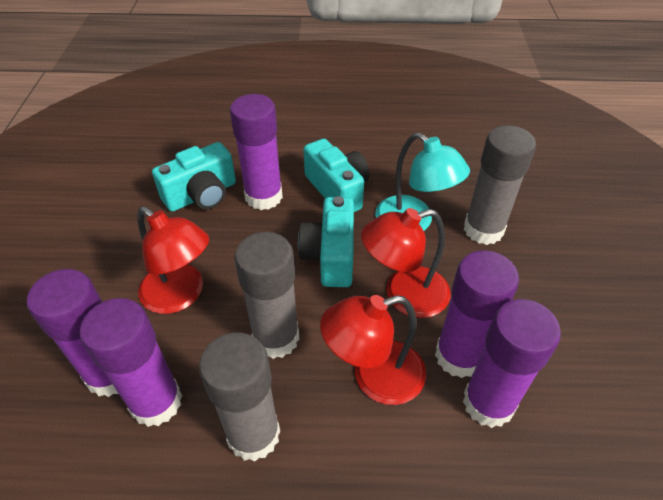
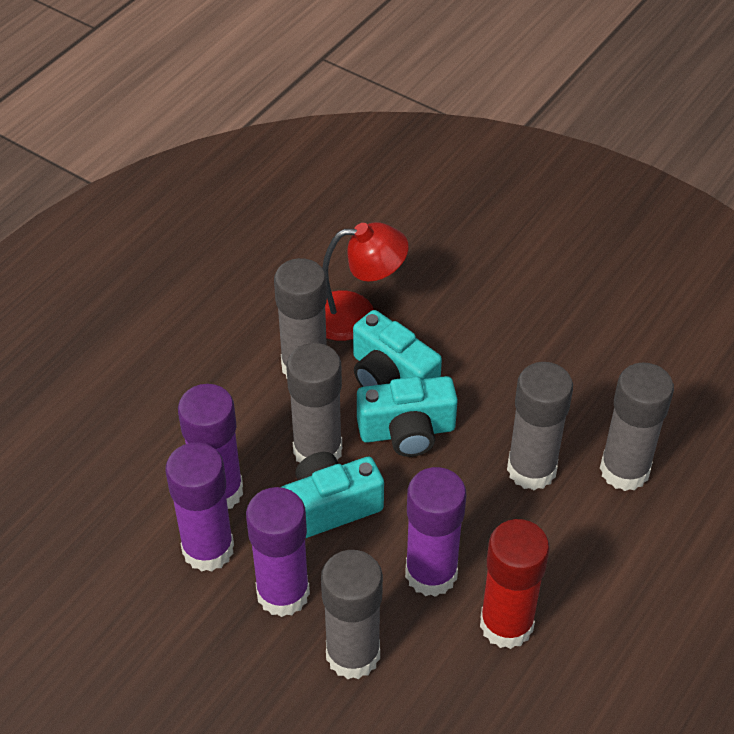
grey glue stick: [199,332,280,461] [234,232,299,359] [464,125,536,245] = 3 -> [274,258,327,379] [286,343,342,463] [321,550,383,679] [507,362,573,490] [600,362,674,491] = 5
purple glue stick: [27,269,119,397] [80,298,182,427] [230,94,283,210] [435,250,519,378] [463,299,561,428] = 5 -> [166,442,234,572] [178,384,243,509] [246,487,310,617] [405,467,466,597] = 4
red glue stick: none = 0 -> [480,519,550,649] = 1
red lamp: [137,207,209,314] [320,295,426,405] [361,208,451,318] = 3 -> [322,222,409,341] = 1
turquoise lamp: [375,133,470,231] = 1 -> none = 0

